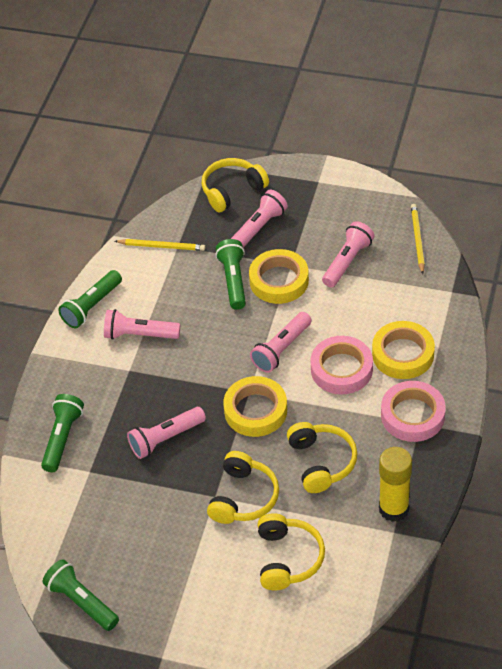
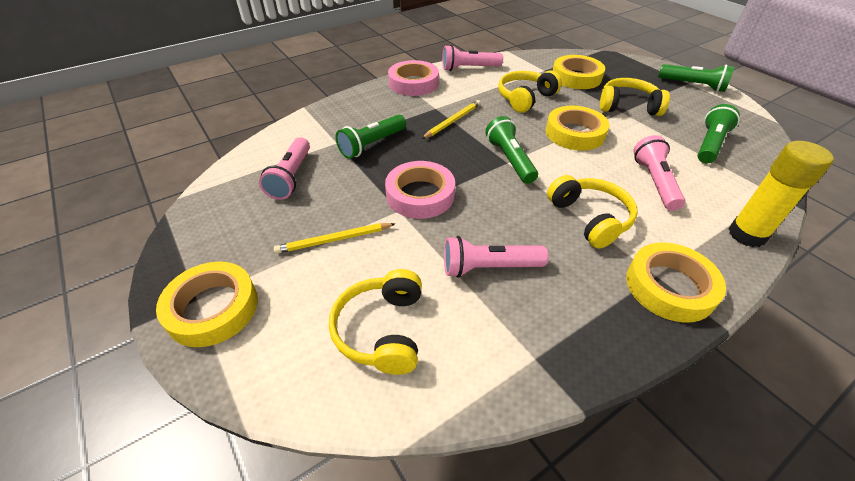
pink flashlight: [104,309,180,340] [127,407,206,459] [231,190,288,248] [250,312,312,373] [322,221,374,288] = 5 -> [259,137,310,200] [442,45,503,71] [444,236,548,278] [634,135,685,211] = 4
yellow tape: [223,376,287,437] [249,249,309,304] [372,321,435,379] = 3 -> [156,261,258,347] [545,106,609,151] [553,55,605,89] [626,242,726,323] = 4

